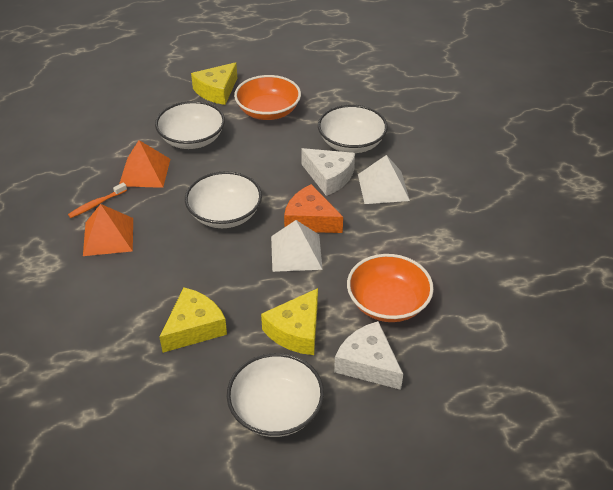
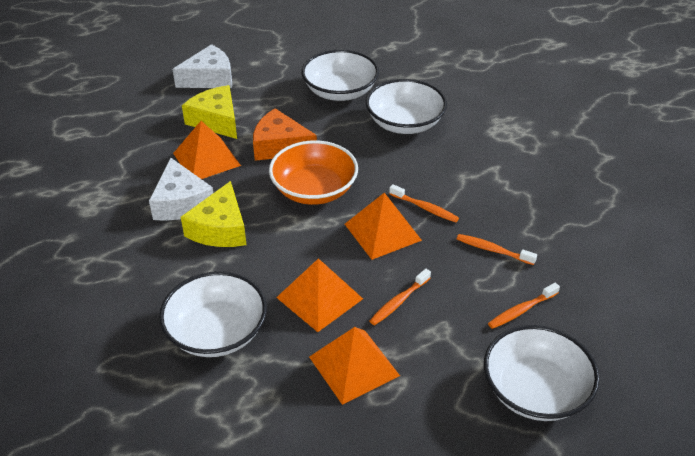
orange bowl: [234,75,301,120] [347,254,434,322] = 2 -> [269,140,358,205] = 1
orange pyramid: [83,204,133,256] [119,140,170,188] = 2 -> [173,121,241,179] [276,258,363,332] [309,327,400,405] [345,193,422,260] = 4
orange toothbrush: [68,182,127,218] = 1 -> [369,269,431,325] [389,184,459,222] [457,234,537,265] [488,283,560,329] = 4
white pyramid: [271,220,323,272] [358,155,410,204] = 2 -> none = 0
yellow cheese: [159,287,227,353] [191,62,237,105] [261,288,318,355] = 3 -> [181,181,247,247] [182,85,237,139] = 2

